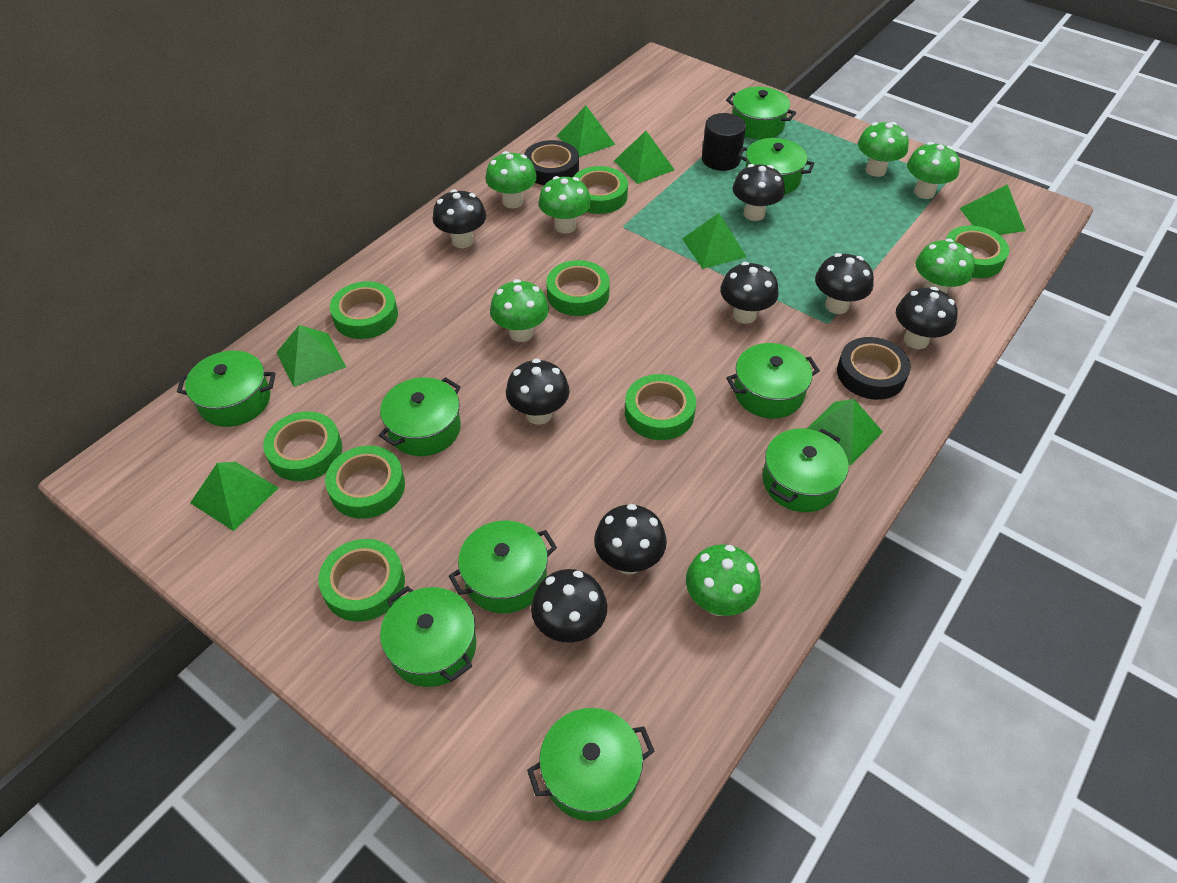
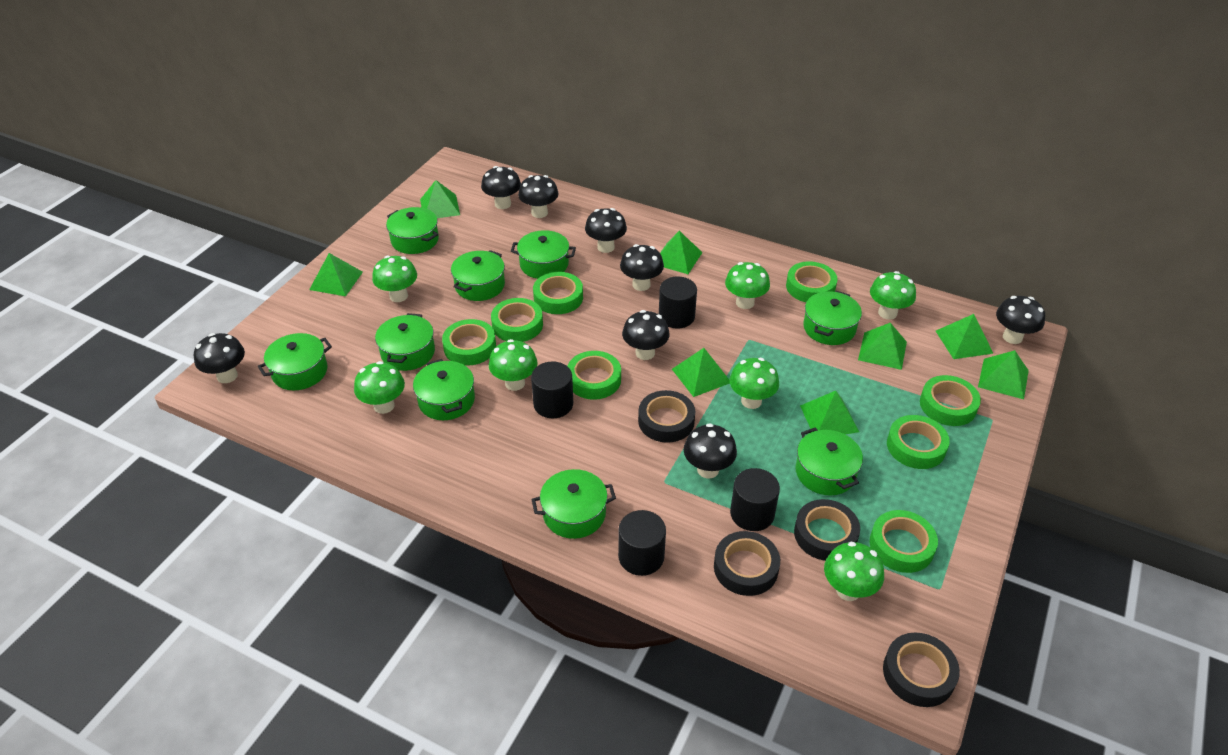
black cylinder: [702,113,746,171] = 1 -> [531,362,573,418] [618,510,666,576] [659,277,697,328] [730,468,780,531] = 4
black tape: [524,140,579,185] [837,337,911,400] = 2 -> [638,390,695,443] [714,531,780,596] [794,499,860,561] [883,632,960,707] = 4
green pyramid: [190,462,278,531] [277,325,346,387] [557,106,616,157] [614,131,675,184] [682,213,747,269] [807,399,883,466] [960,184,1026,235] = 7 -> [309,253,363,296] [420,180,460,218] [660,231,703,274] [672,348,730,397] [800,391,859,434] [858,323,907,370] [936,314,993,359] [978,350,1029,399] = 8

